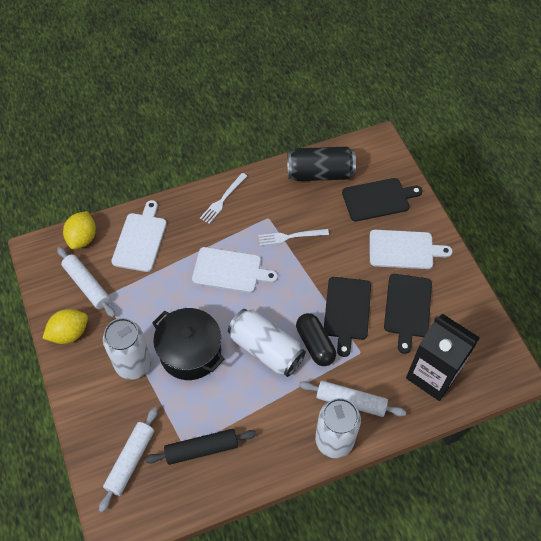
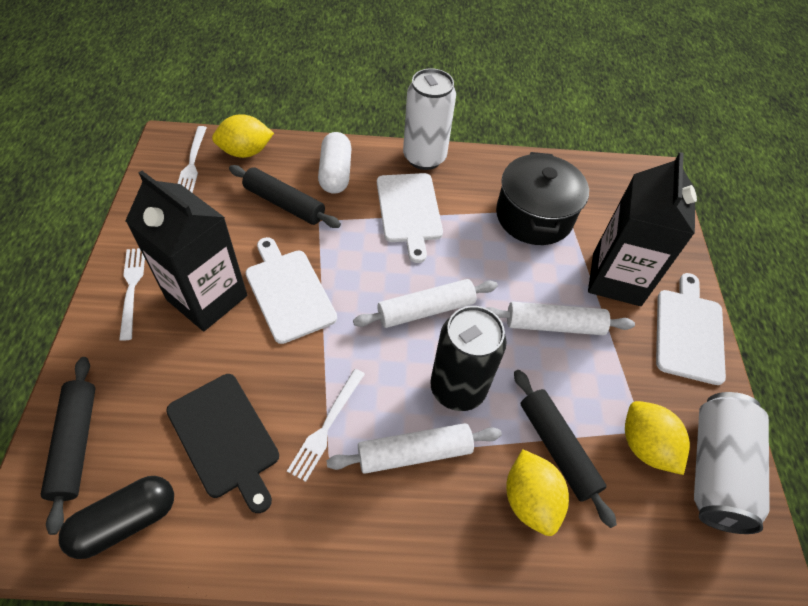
black carton: [406,314,480,401] = 1 -> [125,171,247,331] [588,152,697,306] = 2
black cutting board: [324,277,371,357] [342,178,423,221] [384,274,432,354] = 3 -> [166,374,279,513] = 1
black rolling pin: [145,429,256,465] = 1 -> [41,357,96,535] [229,165,341,228] [514,370,617,528] = 3
white can: [103,318,151,380] [228,309,306,377] [315,398,361,458] = 3 -> [403,68,456,170] [694,392,770,534] = 2
white capsule: none = 0 -> [318,132,351,194] = 1
white fork: [200,173,247,224] [258,229,329,246] = 2 -> [119,248,145,341] [178,126,207,193] [287,369,365,482] = 3
yellow lemon: [42,309,88,344] [63,211,96,249] = 2 -> [212,114,274,158] [506,449,569,536] [625,401,690,475] = 3

